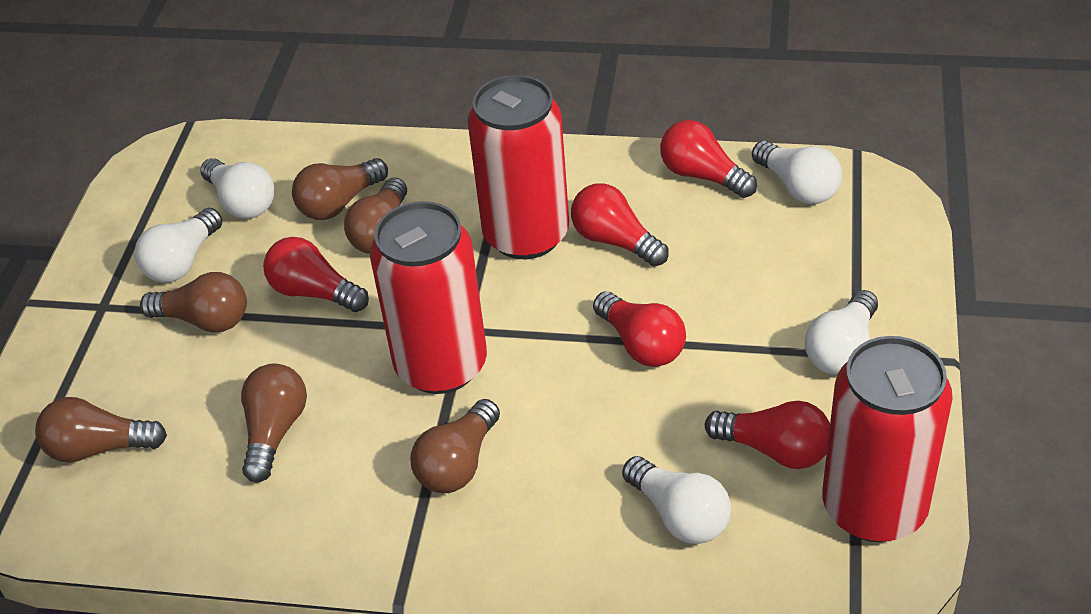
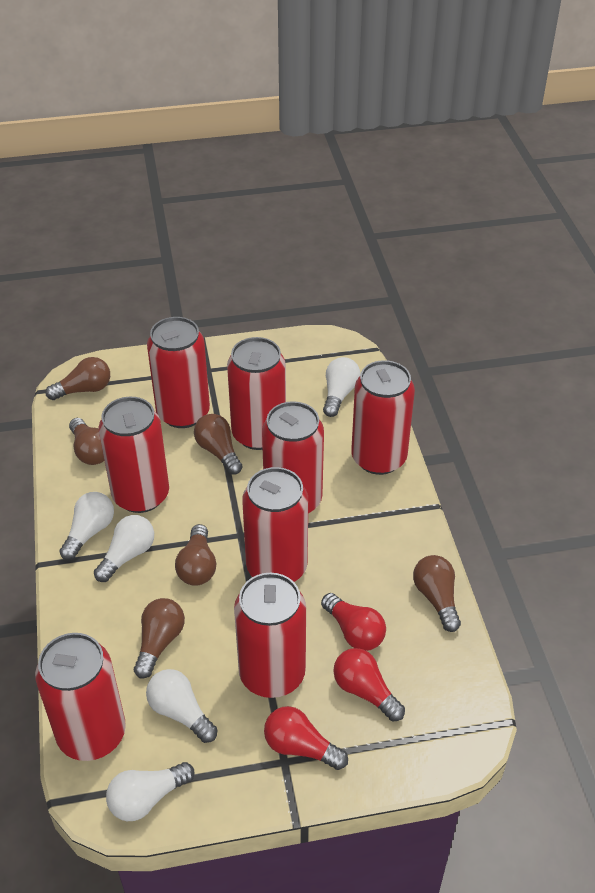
red can: [370,201,487,394] [467,75,569,259] [822,336,953,542] = 3 -> [35,633,126,761] [99,397,169,513] [147,317,210,428] [227,337,286,450] [234,573,306,698] [242,467,308,582] [262,401,324,514] [351,360,415,475] = 8
red light bulb: [263,237,369,312] [571,183,669,267] [593,291,686,367] [660,120,757,198] [705,401,830,469] = 5 -> [264,706,348,770] [321,593,386,651] [333,648,405,721] = 3

